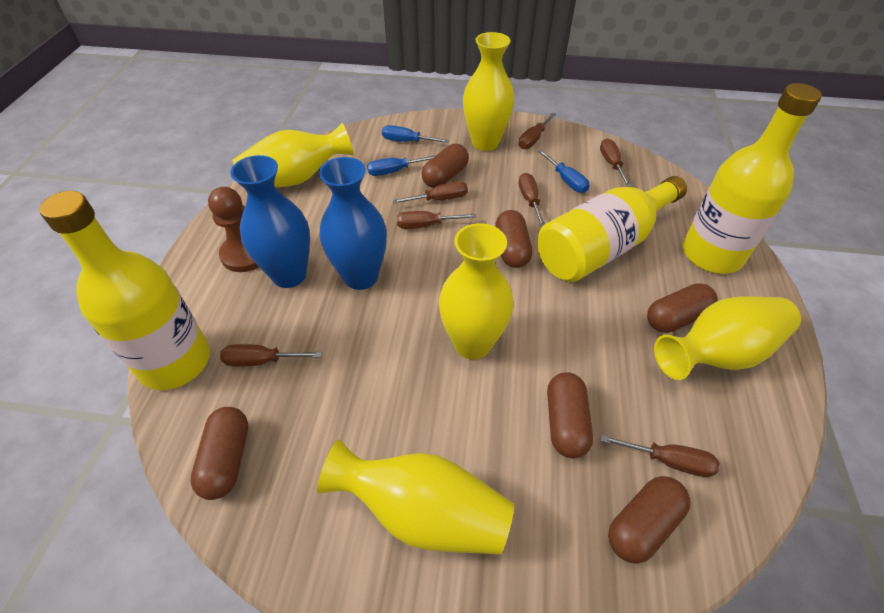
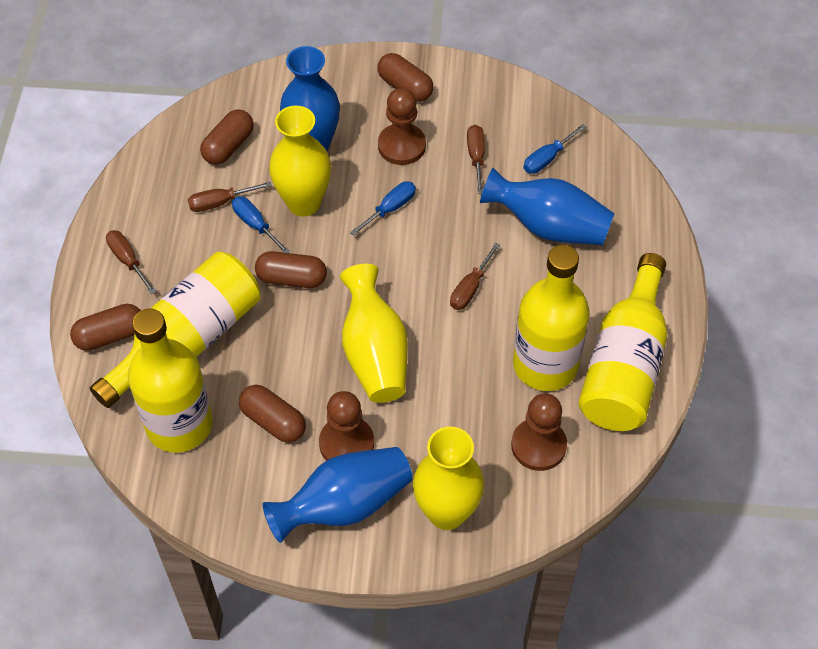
blue vase: [230,155,310,288] [319,157,387,290] = 2 -> [263,447,412,543] [280,46,340,151] [480,168,615,245] = 3
brown capsule: [190,407,248,500] [421,144,469,188] [495,210,532,268] [547,372,593,459] [608,476,690,564] [647,283,718,333] = 6 -> [70,304,141,351] [200,109,254,165] [239,385,306,443] [255,251,327,288] [377,53,433,102] = 5
brown pawn: [208,187,259,272] = 1 -> [319,391,374,461] [378,88,426,165] [511,393,567,471] = 3
brown screwdriver: [220,344,322,367] [392,181,468,204] [397,211,477,229] [519,113,556,149] [519,173,545,227] [600,138,632,187] [601,434,720,477] = 7 -> [106,230,157,294] [188,182,272,212] [450,243,500,310] [467,125,485,194] = 4
yellow bottle: [39,191,210,390] [538,176,687,282] [682,83,822,274] = 3 -> [90,252,260,408] [128,309,213,453] [513,245,590,391] [578,253,667,431] = 4
yellow vase: [233,123,354,188] [317,440,514,555] [439,223,513,360] [463,32,514,151] [654,296,801,380] = 5 -> [269,106,331,216] [340,264,408,403] [413,426,484,530] = 3

